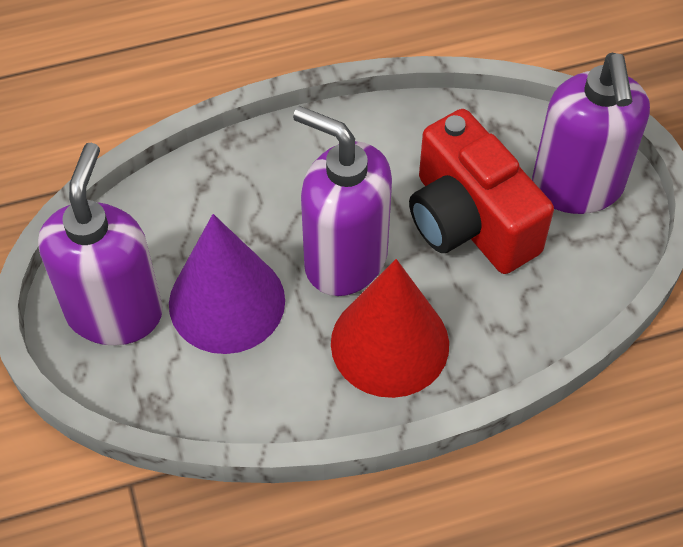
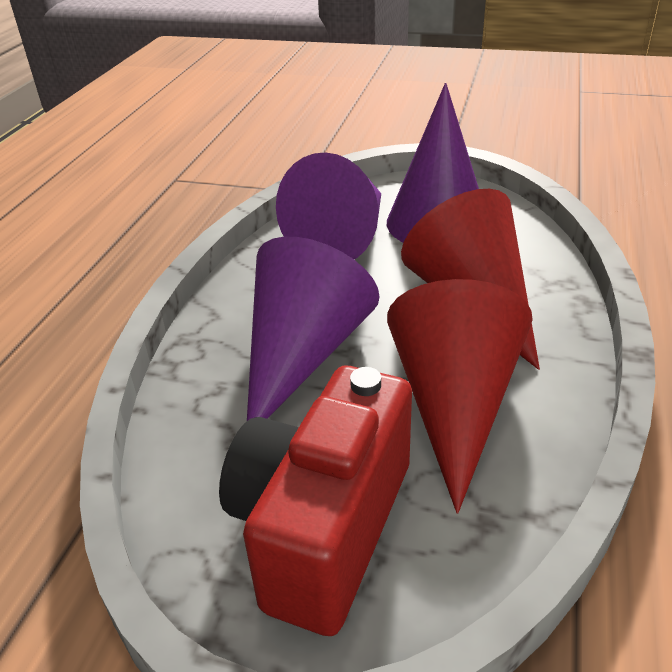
purple cone: [169,214,285,354] = 1 -> [247,237,380,421] [276,152,381,260] [387,83,479,243] = 3
purple soap dispenser: [38,143,163,345] [293,106,392,296] [532,53,650,214] = 3 -> none = 0
red cone: [331,259,449,398] = 1 -> [387,279,533,514] [401,189,540,370] = 2

